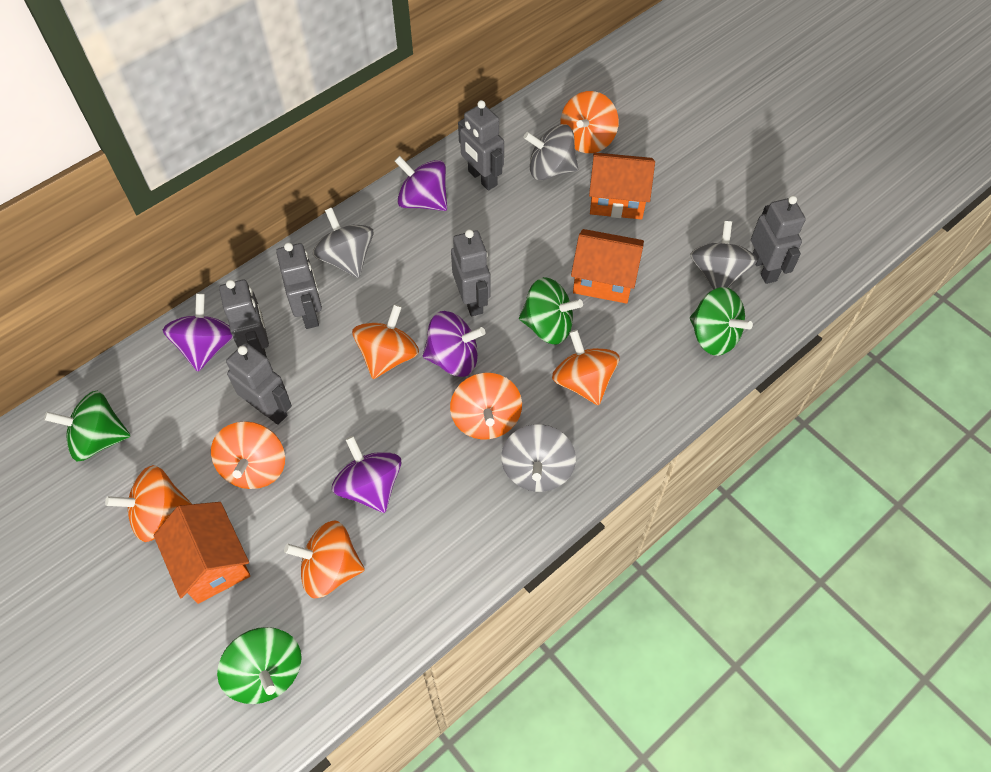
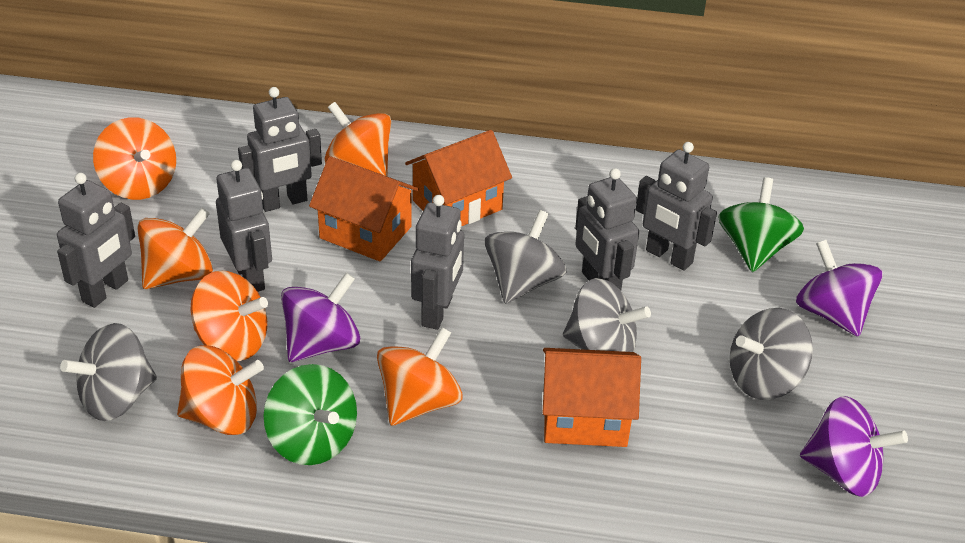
green spinning top: [44,390,130,462] [217,627,302,704] [519,277,583,344] [690,287,753,356] = 4 -> [263,364,357,465] [718,177,804,272] = 2
orange spinning top: [105,465,192,542] [211,421,285,489] [284,520,365,599] [352,304,419,379] [450,373,522,439] [552,330,620,405] [561,91,619,153] = 7 -> [93,117,176,200] [137,207,213,289] [177,345,264,435] [190,270,268,361] [325,102,391,176] [377,327,463,426] = 6
purple spinning top: [163,293,233,372] [332,436,401,513] [395,156,447,211] [423,311,485,377] = 4 -> [281,273,360,362] [796,240,883,337] [800,396,908,497] = 3

